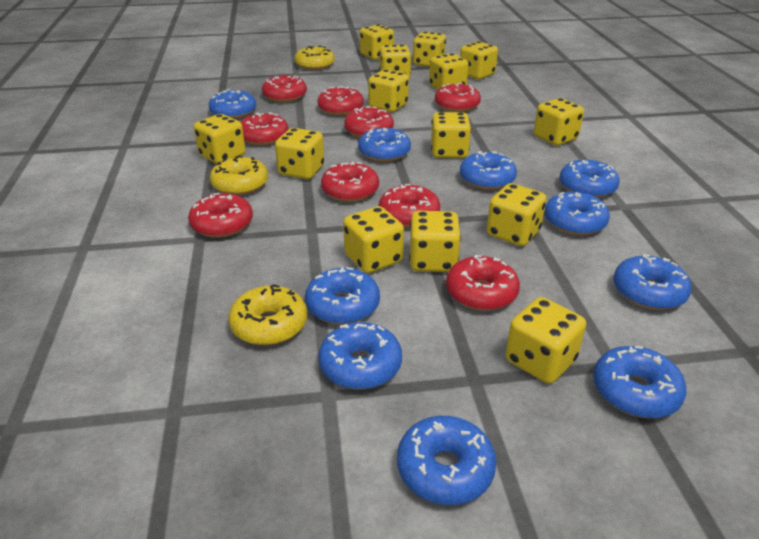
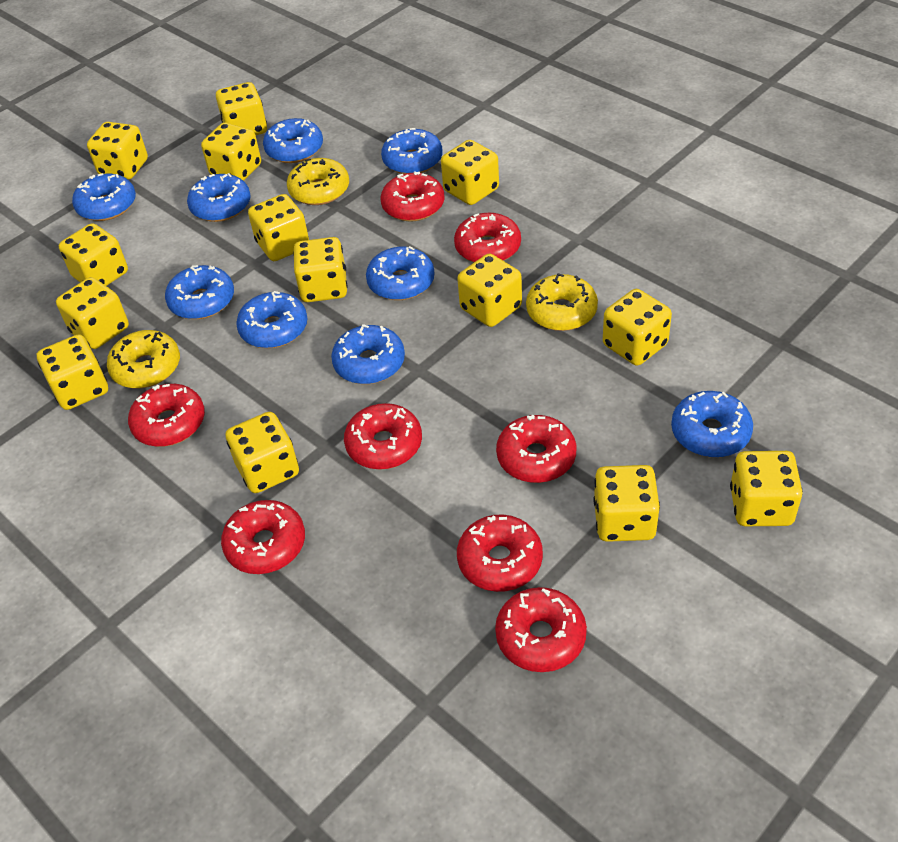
blue donut: [209,89,256,119] [305,267,380,324] [318,322,402,389] [358,127,411,162] [397,416,496,505] [460,151,517,190] [544,192,610,235] [559,160,620,198] [593,346,686,418] [614,254,692,310] = 10 -> [72,173,136,221] [165,265,234,319] [187,173,251,222] [236,291,307,348] [263,118,323,163] [331,324,405,384] [366,246,435,300] [381,128,443,174] [671,391,753,458] = 9
red donut: [188,193,253,238] [240,112,288,146] [262,75,307,102] [317,86,364,116] [321,162,379,202] [344,106,394,138] [379,184,440,228] [435,83,481,112] [446,255,520,311] = 9 -> [128,384,205,447] [221,500,305,574] [344,403,422,470] [380,172,444,222] [454,213,521,262] [457,514,543,592] [495,587,587,672] [496,414,576,483] = 8

